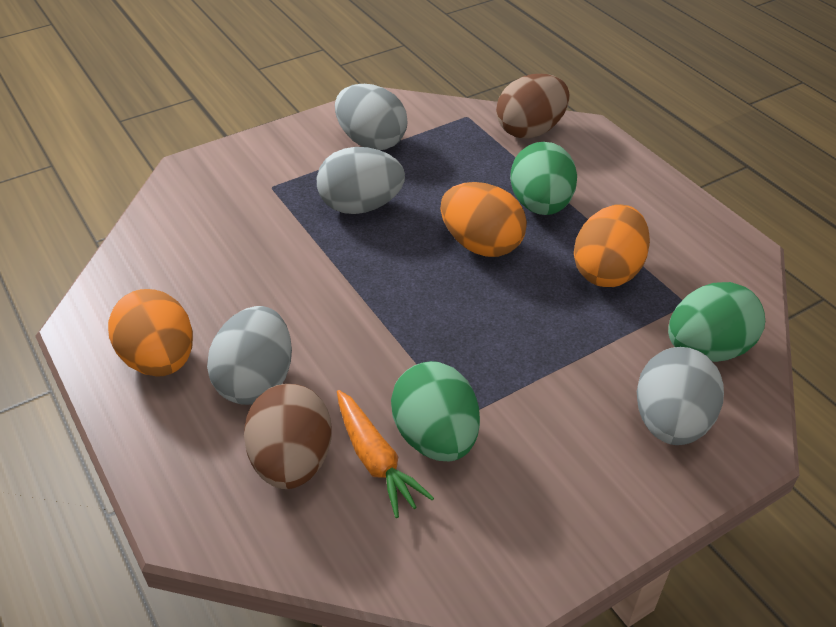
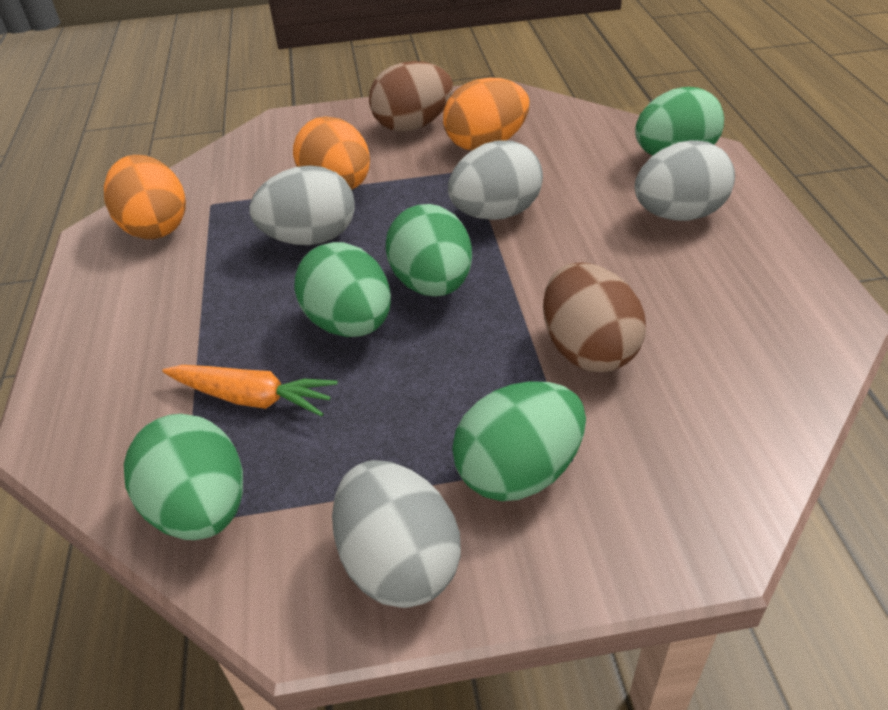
green egg: [391,361,480,461] [510,142,577,215] [668,282,765,362] = 3 -> [124,414,243,540] [294,242,391,337] [386,204,472,296] [452,381,586,501] [635,87,724,156] = 5

